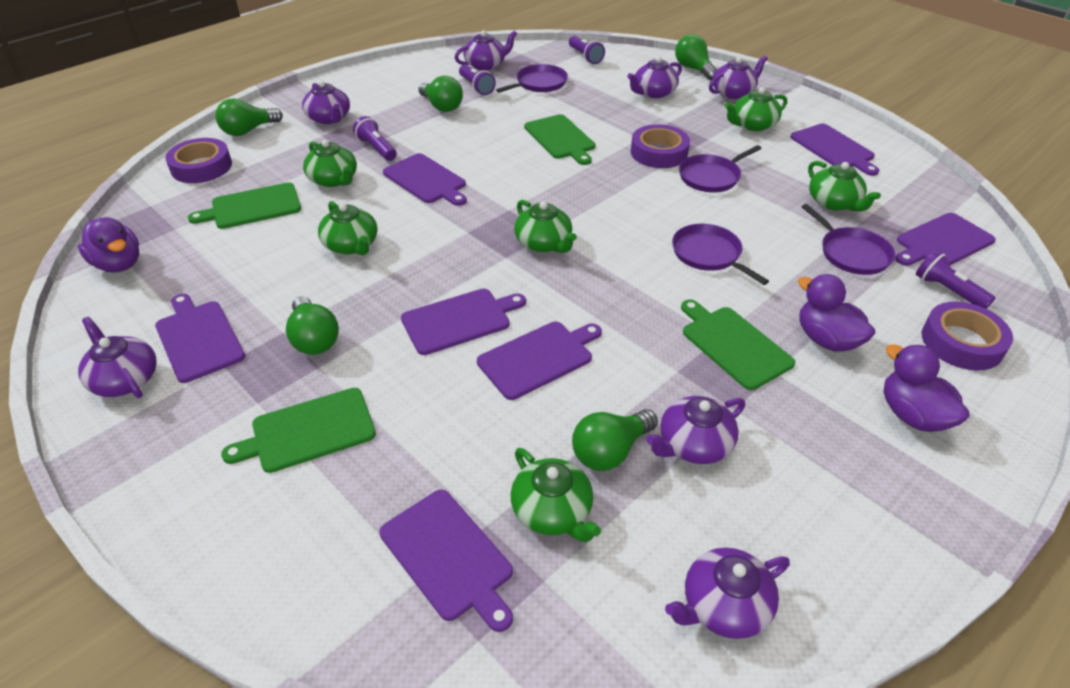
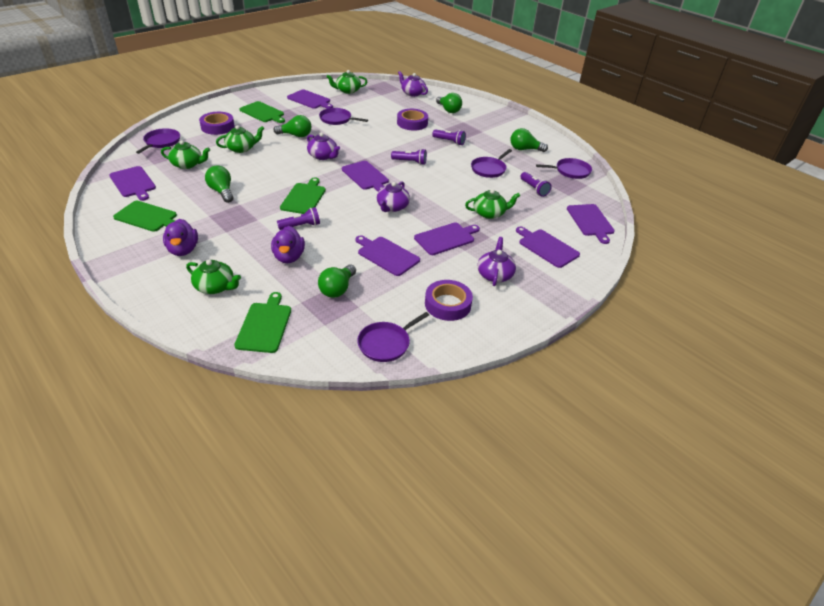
green teapot: [303,140,357,187] [318,201,377,255] [511,448,601,542] [514,200,577,253] [725,87,787,131] [808,161,881,211] = 6 -> [161,140,210,169] [186,260,241,294] [216,125,264,153] [327,70,367,94] [465,189,520,219] = 5
purple duck: [78,217,139,273] [798,274,875,352] [884,344,970,432] = 3 -> [163,219,198,256] [271,226,305,263] = 2
purple pan: [496,64,568,93] [672,224,769,285] [679,145,762,192] [801,204,895,275] = 4 -> [136,128,180,154] [319,108,368,125] [357,312,429,362] [471,149,512,178] [536,158,592,179] = 5
purple teapot: [78,317,157,398] [302,81,350,124] [455,30,517,71] [627,56,682,98] [646,396,745,464] [665,548,790,639] [709,56,768,99] = 7 -> [307,133,340,160] [377,181,410,212] [398,71,428,97] [478,237,516,286] = 4

